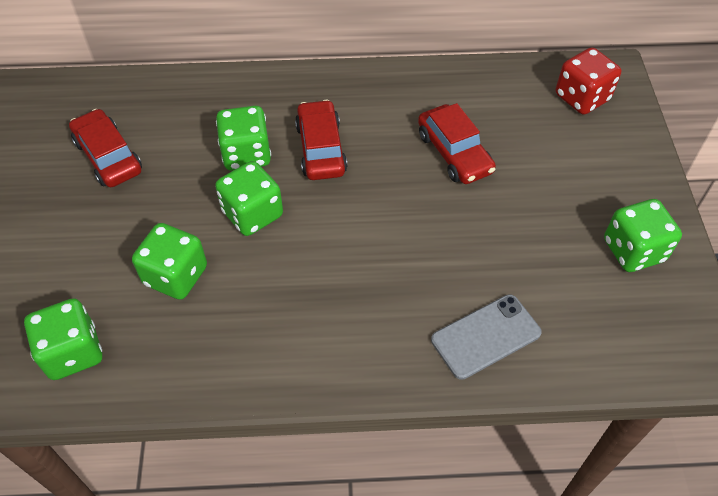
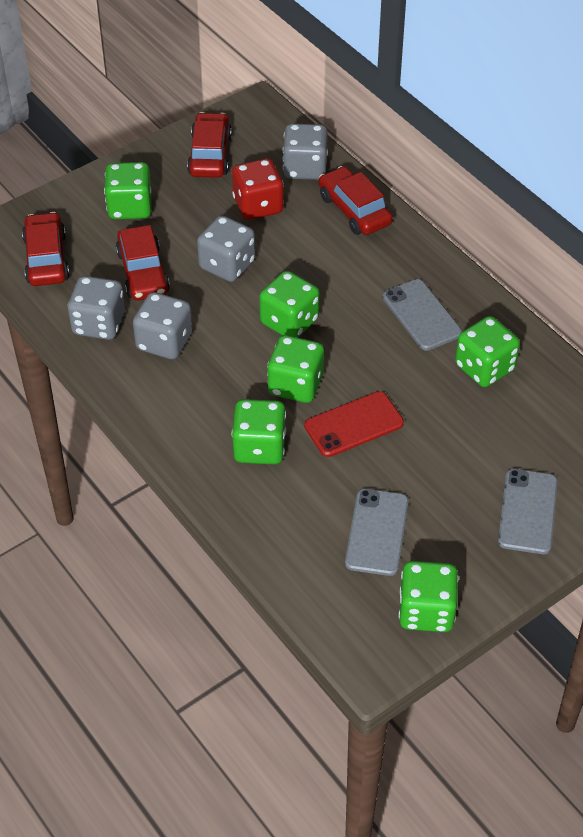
green dice: [24,298,102,380] [132,223,207,300] [215,161,283,236] [216,106,271,171] [604,199,682,272] = 5 -> [104,162,152,220] [232,399,286,464] [259,271,319,338] [267,335,324,403] [399,561,459,632] [455,316,520,387] = 6
grey dice: none = 0 -> [68,276,125,340] [133,292,193,359] [197,215,255,282] [283,124,328,180] = 4
grey phone: [431,294,542,380] = 1 -> [345,489,409,576] [382,279,462,351] [498,469,558,554] = 3
red car: [69,109,142,187] [295,100,347,180] [418,103,496,184] = 3 -> [22,212,69,286] [116,225,170,300] [187,112,232,178] [319,166,393,235] = 4
red phone: none = 0 -> [304,391,404,457] = 1

